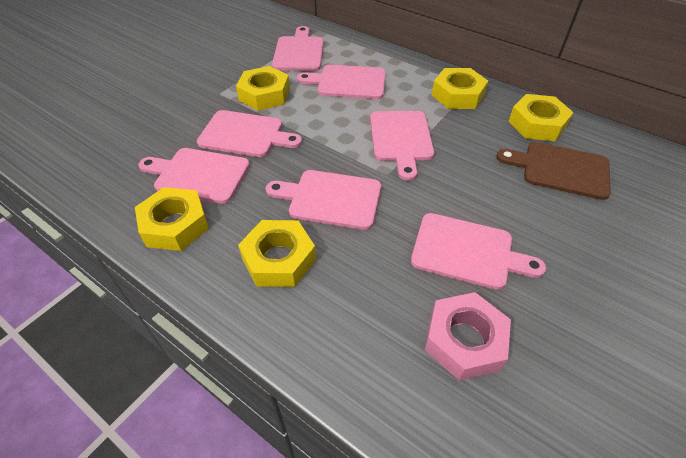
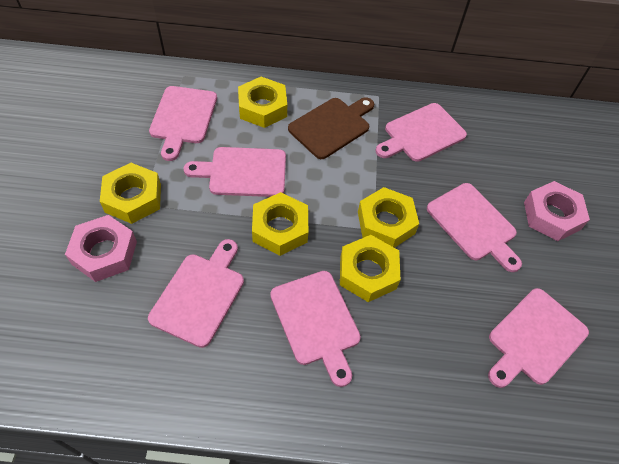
pink nut: [425,292,511,381] = 1 -> [65,215,137,282] [524,181,590,241] = 2

